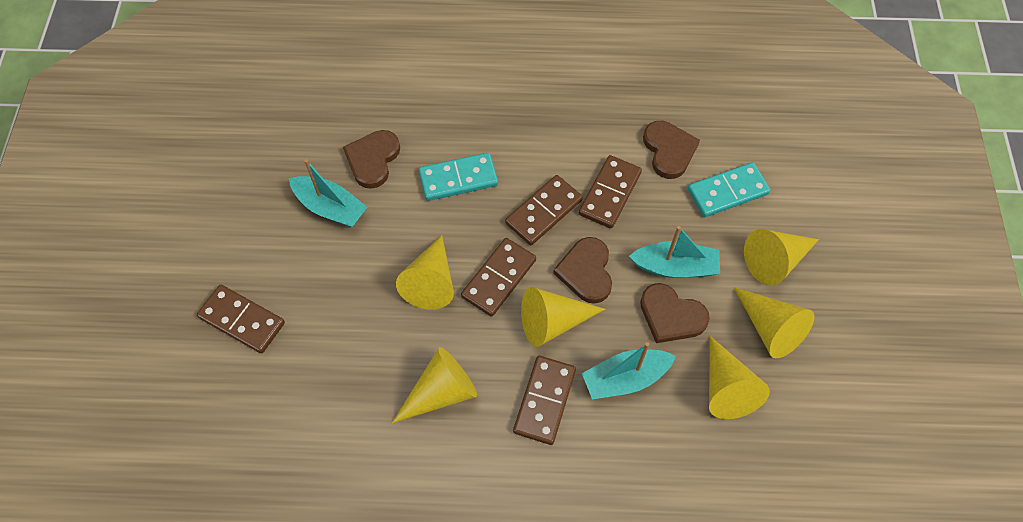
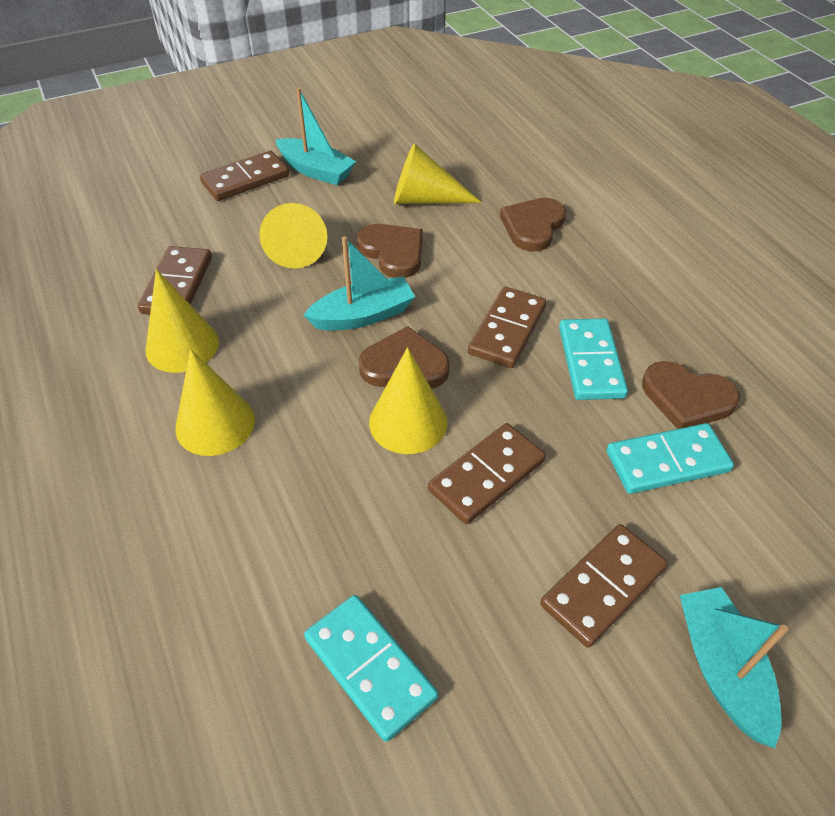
turquoise domino: [419,153,498,201] [688,162,770,217] = 2 -> [304,595,438,742] [559,318,628,400] [607,423,734,494] = 3
yellow cone: [392,347,477,423] [396,235,454,309] [521,287,605,347] [709,336,770,419] [734,287,814,358] [744,229,819,286] = 6 -> [145,269,219,373] [175,349,255,456] [259,203,327,269] [369,347,448,454] [394,143,482,204] = 5

